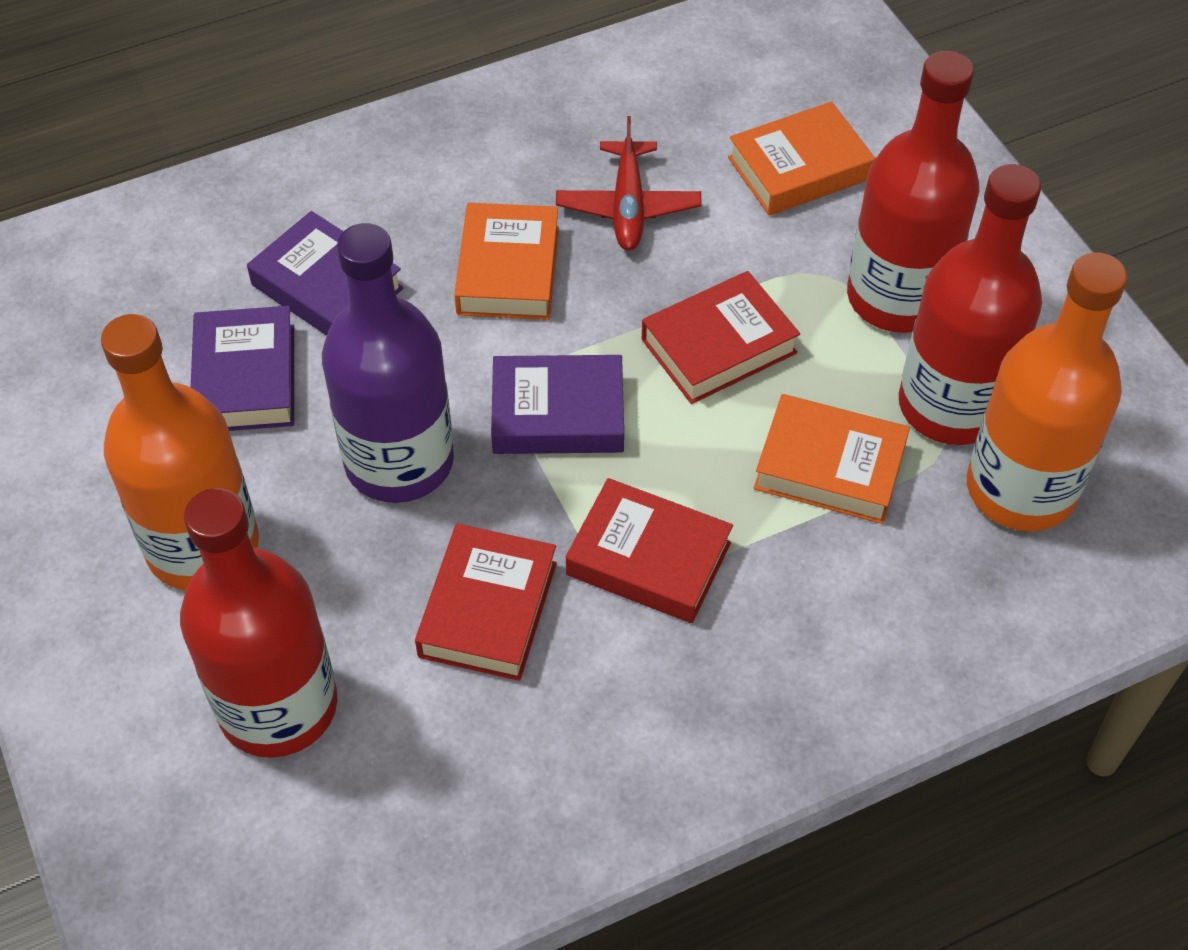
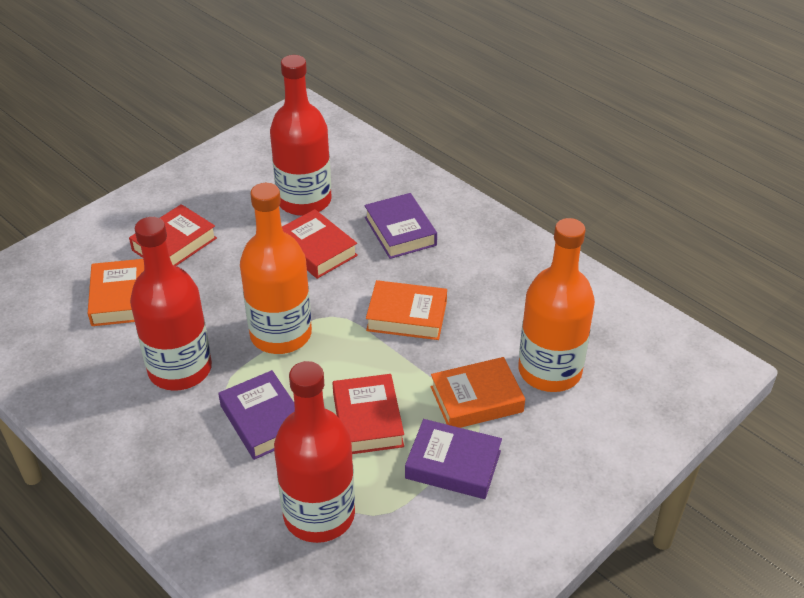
purple bottle: [322,223,454,503] = 1 -> none = 0
red plane: [556,116,702,250] = 1 -> none = 0

